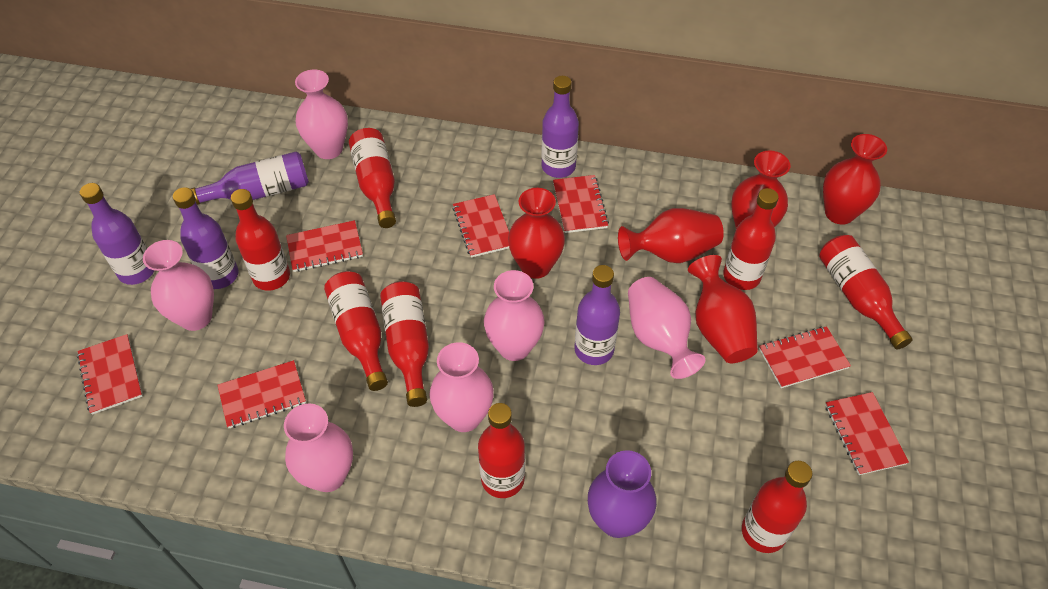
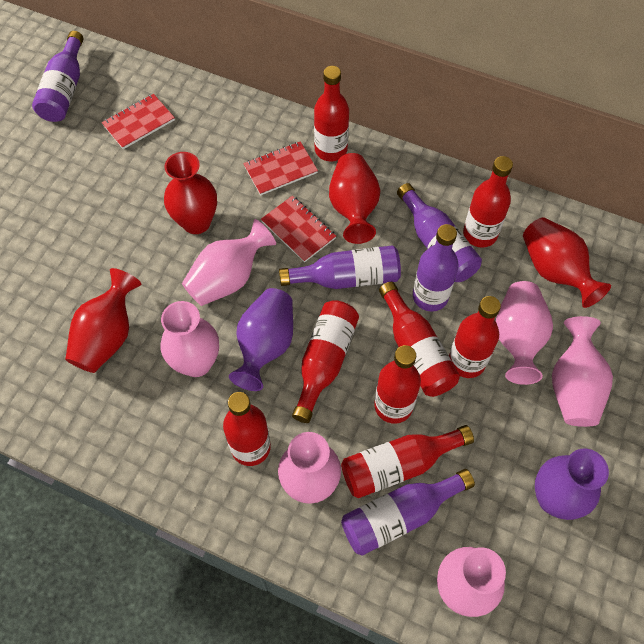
purple vase: [588,450,657,538] = 1 -> [229,288,293,391] [535,448,609,520] = 2
red notebook: [77,334,143,415] [217,360,306,428] [286,220,363,272] [452,194,509,258] [553,175,609,233] [759,326,851,388] [825,392,909,475] = 7 -> [102,94,175,149] [243,141,318,195] [261,196,336,262] = 3
red vase: [508,188,565,279] [618,208,724,263] [688,255,758,363] [731,151,790,228] [823,134,887,225] = 5 -> [65,268,142,373] [164,152,217,234] [329,153,380,244] [523,217,611,308] = 4

